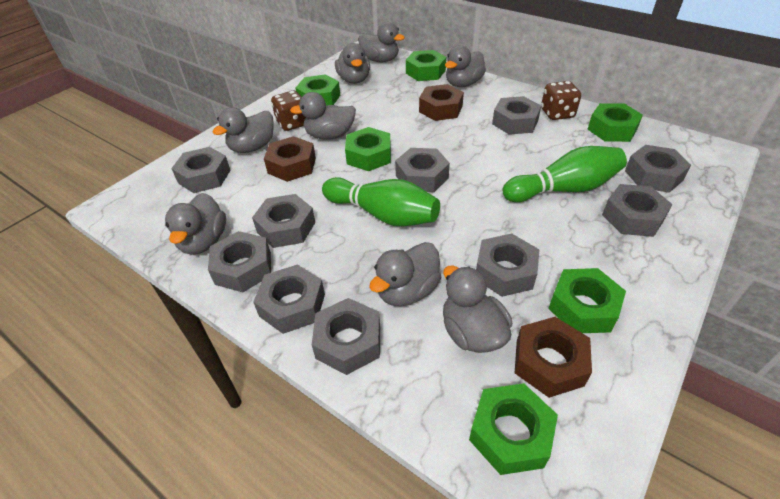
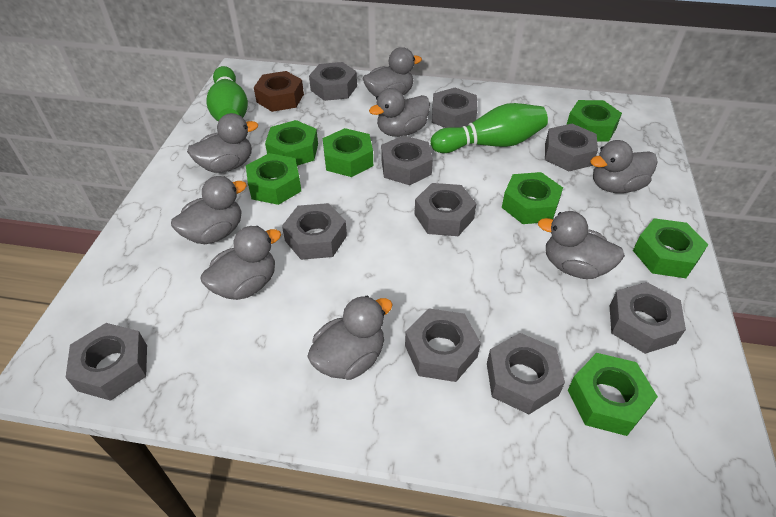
brown dice: [271,91,306,131] [541,81,581,120] = 2 -> none = 0
brown nut: [264,136,316,182] [419,84,464,121] [515,317,592,398] = 3 -> [254,71,304,112] = 1
green nut: [296,74,340,106] [345,127,391,171] [406,50,446,81] [469,383,558,475] [548,268,626,333] [588,103,643,142] = 6 -> [246,153,301,205] [265,120,318,166] [323,128,373,177] [502,172,563,224] [567,100,622,142] [568,353,658,436] [633,218,708,278] = 7

